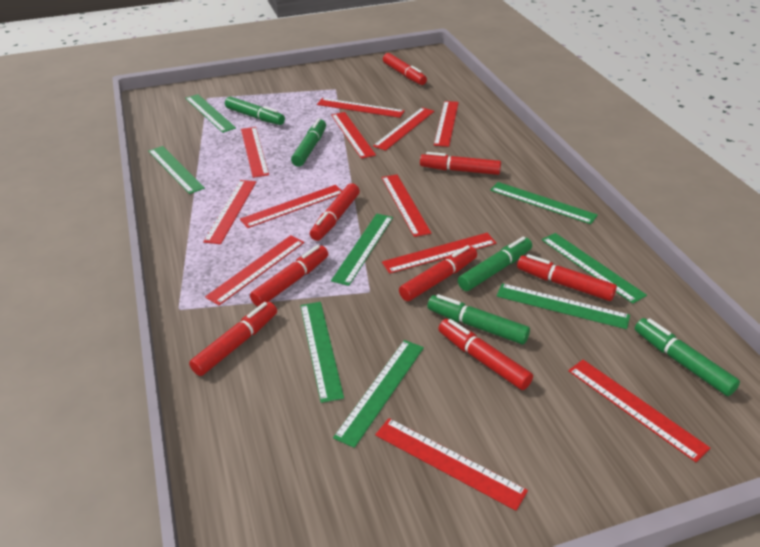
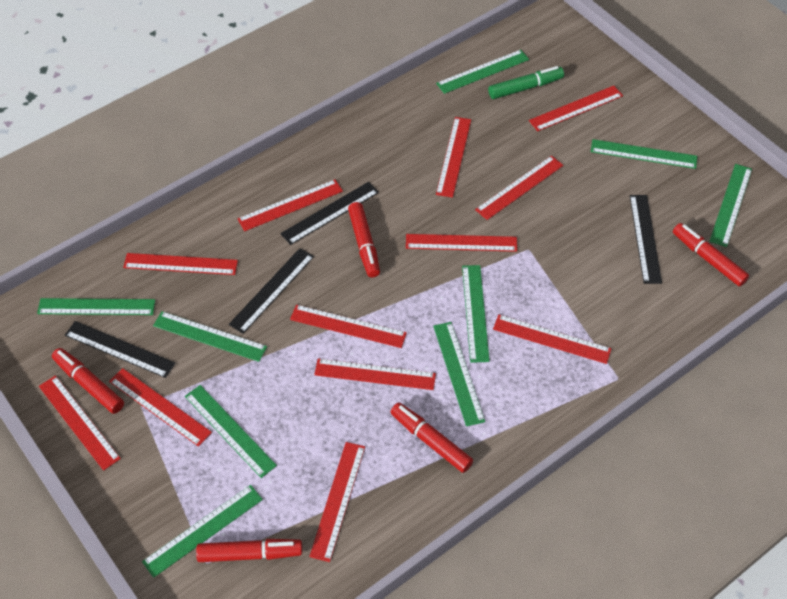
black ruler: none = 0 -> [65,321,175,378] [229,248,314,334] [280,182,379,245] [630,195,662,284] = 4
green marker: [225,97,285,125] [291,118,326,167] [427,294,530,344] [458,237,532,291] [635,318,740,396] = 5 -> [488,66,564,99] = 1
green ruler: [148,146,205,194] [185,94,236,133] [300,302,344,403] [331,214,393,286] [333,340,424,448] [490,182,598,224] [496,283,630,329] [542,233,647,304] = 8 -> [37,298,155,315] [142,485,263,578] [153,311,267,362] [185,385,277,478] [433,322,485,426] [436,50,529,94] [462,265,490,363] [591,139,697,169] [709,164,752,247] = 9
red marker: [189,302,277,376] [250,245,328,306] [310,183,360,241] [383,53,427,85] [399,245,477,301] [420,152,501,175] [438,319,533,390] [517,254,617,301] = 8 -> [52,348,124,414] [196,539,302,562] [348,202,380,277] [391,403,473,473] [673,223,749,286] = 5

